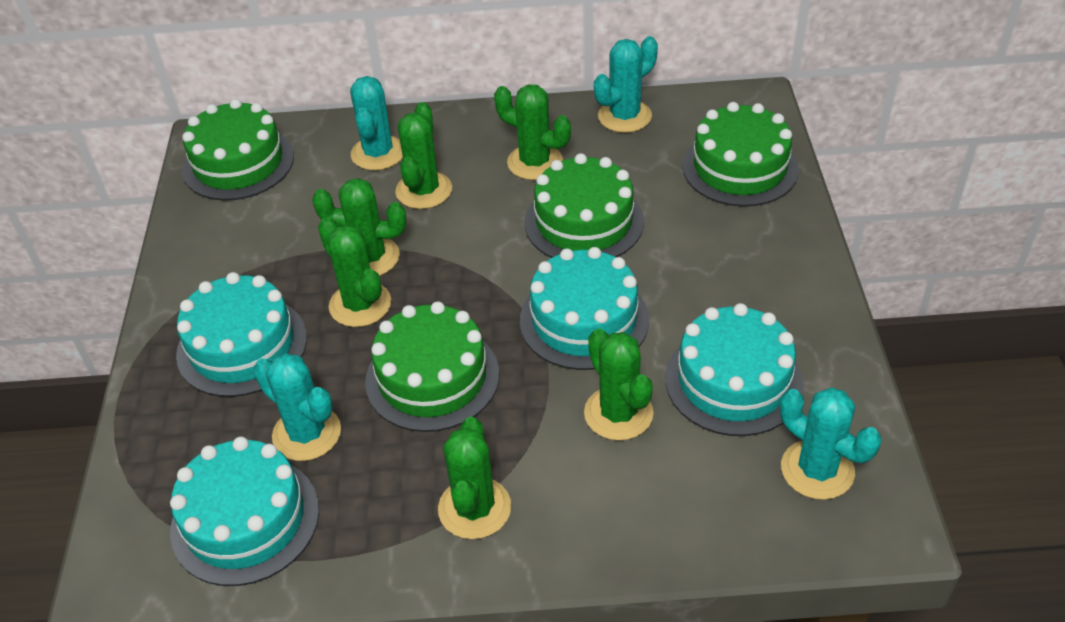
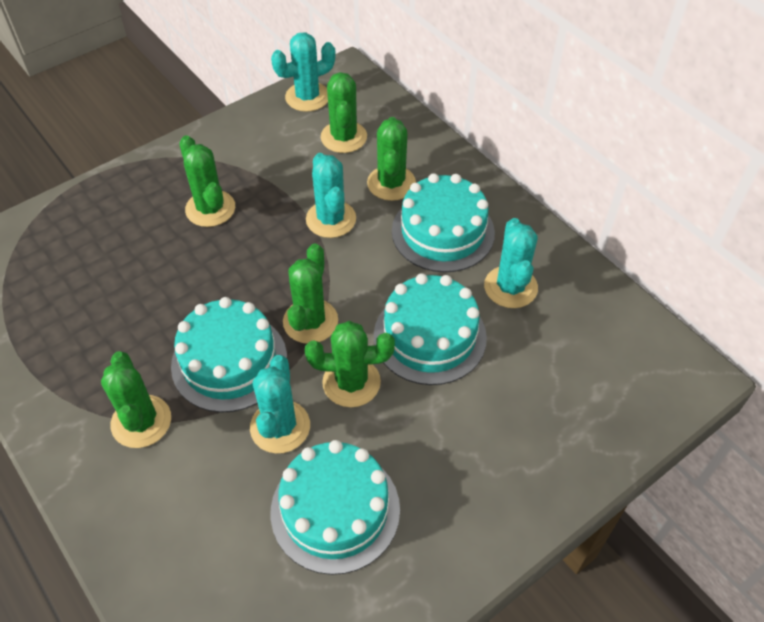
green cake: [182,99,294,200] [365,301,499,432] [525,153,644,258] [682,102,799,207] = 4 -> none = 0

